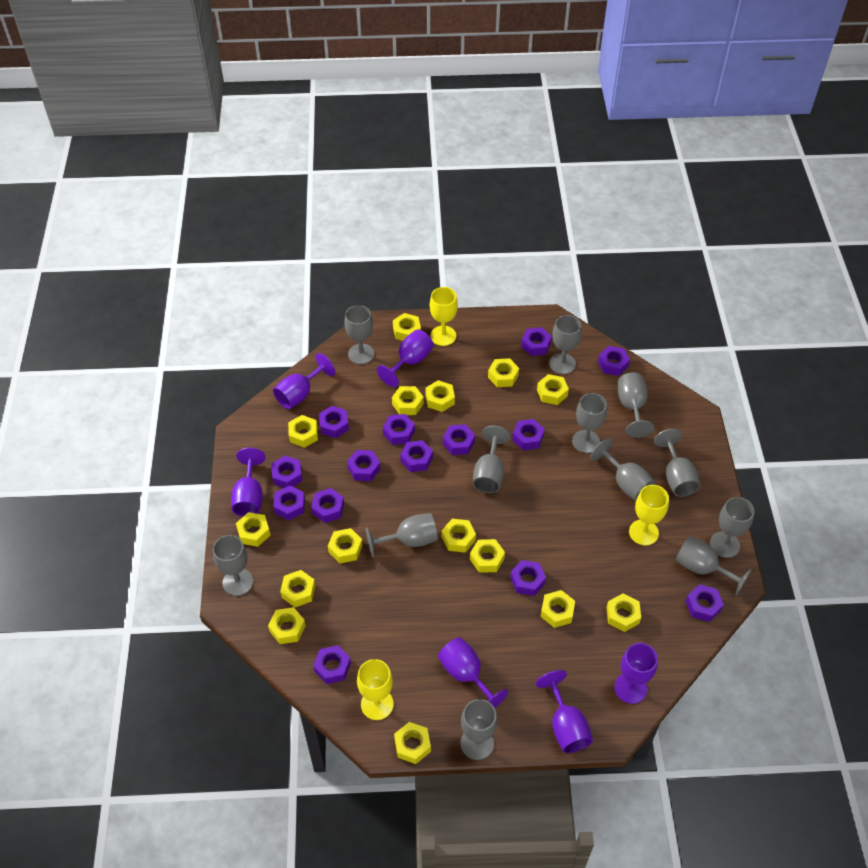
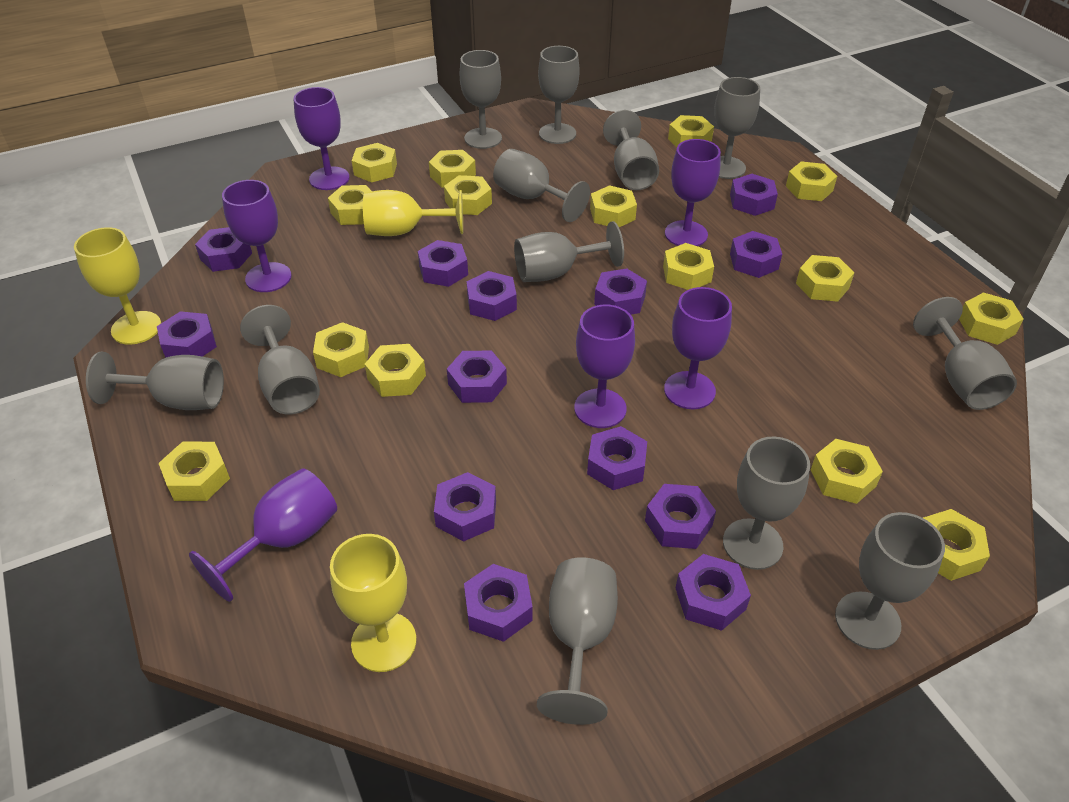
purple nut: [271,456,302,488] [273,485,305,520] [311,488,344,523] [313,645,351,684] [319,406,349,438] [347,450,381,481] [383,414,415,445] [400,440,433,472] [443,424,475,455] [510,560,546,596] [512,419,545,450] [521,327,552,356] [598,346,630,376] [685,584,724,622] = 14 -> [157,311,217,358] [195,227,252,272] [418,240,468,287] [434,472,496,542] [447,350,507,403] [464,564,533,642] [466,271,517,321] [587,426,647,490] [594,269,647,314] [645,484,716,549] [676,554,751,631] [730,174,778,216] [730,231,782,278] = 13

